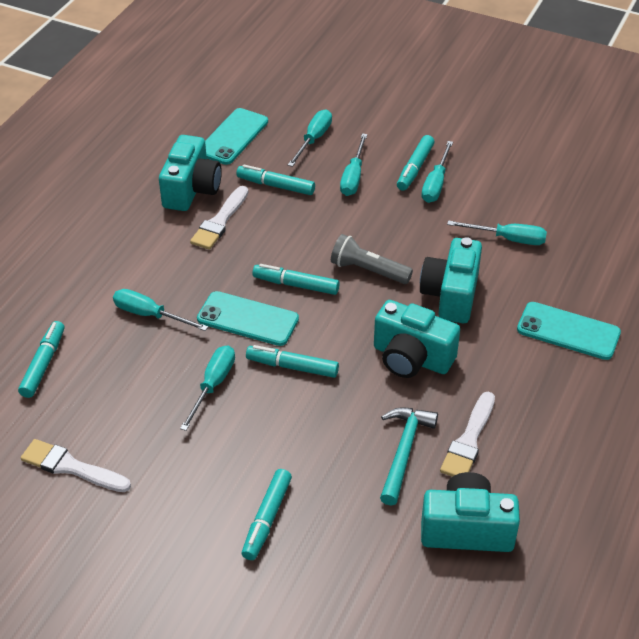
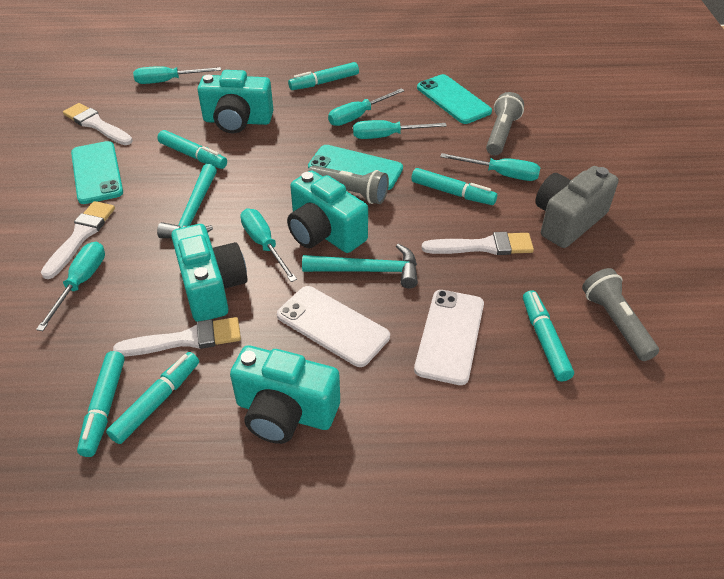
grey camera: none = 0 -> [535,166,618,248] = 1
grey flashlight: [331,234,413,284] = 1 -> [307,166,389,204] [486,92,524,156] [582,268,659,361] = 3
turquoise hammer: [380,408,438,505] = 1 -> [157,164,217,238] [302,244,418,289] = 2
white brush: [21,439,131,492] [190,186,248,250] [440,392,495,477] = 3 -> [41,201,115,279] [63,103,133,145] [113,317,241,357] [422,232,534,255] = 4
white phone: none = 0 -> [277,286,390,367] [414,290,484,385] = 2

